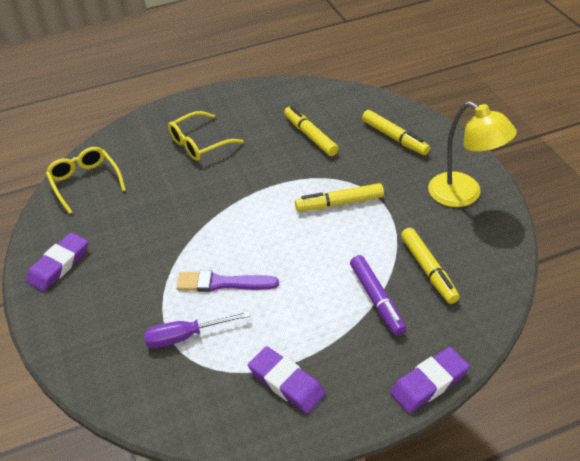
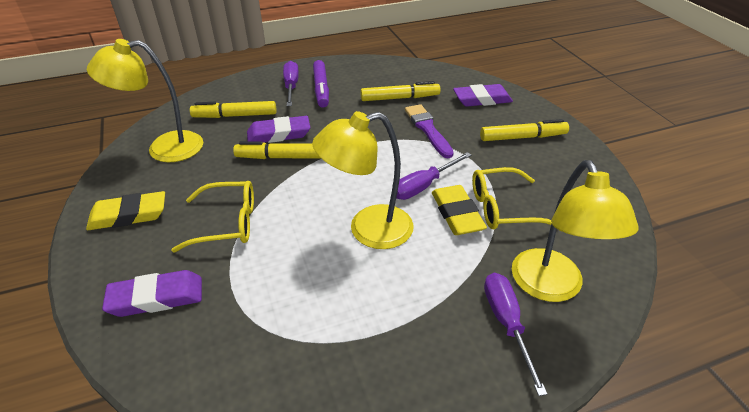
purple screwdriver: [144,311,250,348] = 1 -> [283,61,299,106] [396,152,471,200] [484,273,547,396] = 3
yellow eraser: none = 0 -> [86,191,165,230] [432,185,487,235] = 2
yellow lamp: [428,101,517,207] = 1 -> [87,39,203,162] [312,111,414,249] [512,160,638,302] = 3

